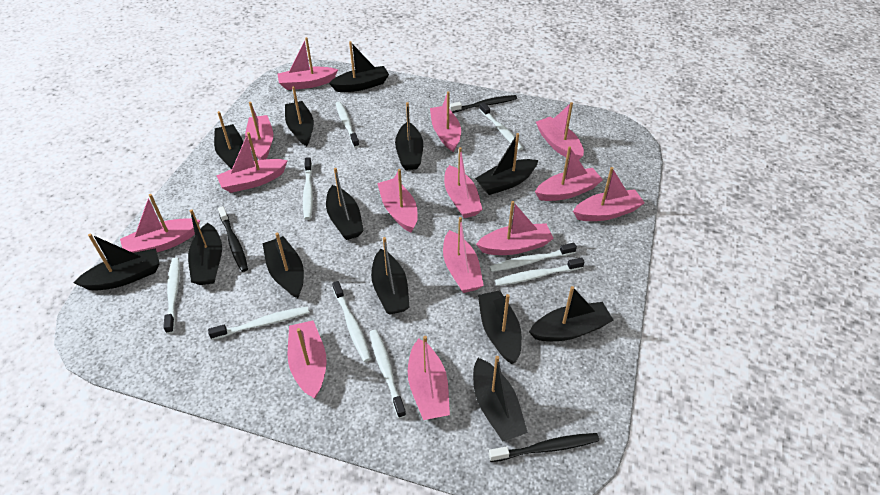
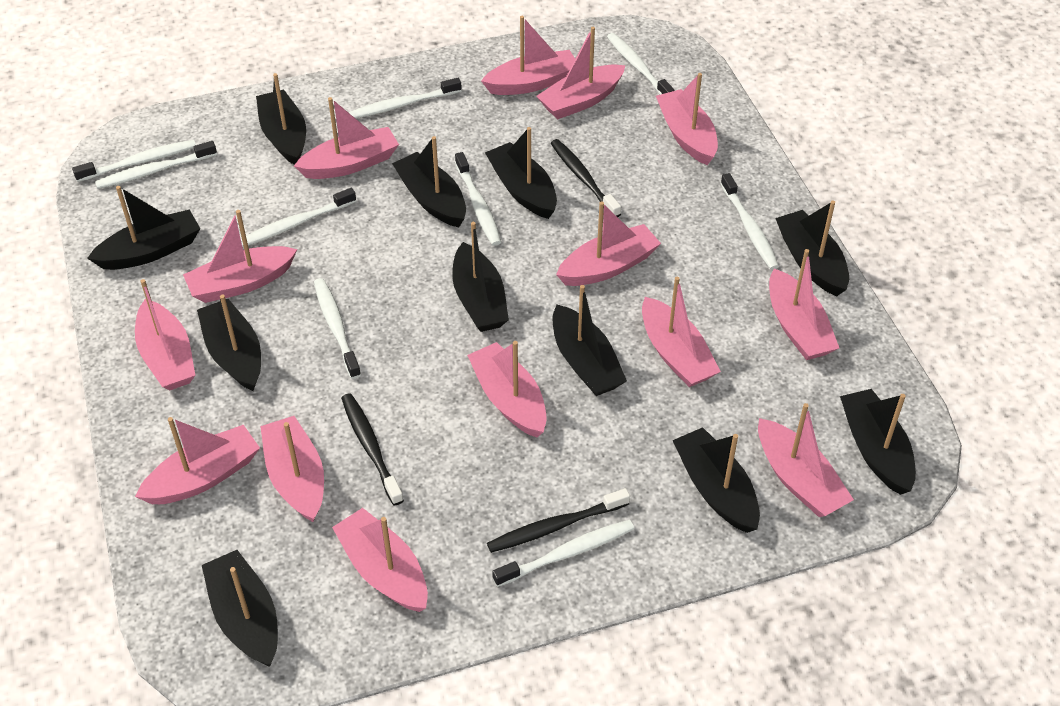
black boat: [73,234,160,291] [188,209,222,285] [214,111,243,169] [262,232,304,298] [285,86,314,146] [326,168,364,240] [329,41,389,92] [371,237,410,315] [395,102,423,170] [473,356,528,442] [475,133,538,195] [478,290,522,364] [529,286,613,341] = 13 -> [87,186,200,270] [197,294,261,391] [202,550,278,666] [256,73,306,165] [392,136,466,227] [452,222,509,332] [485,127,557,219] [553,285,627,396] [672,427,760,533] [775,201,849,296] [840,389,916,495] = 11

